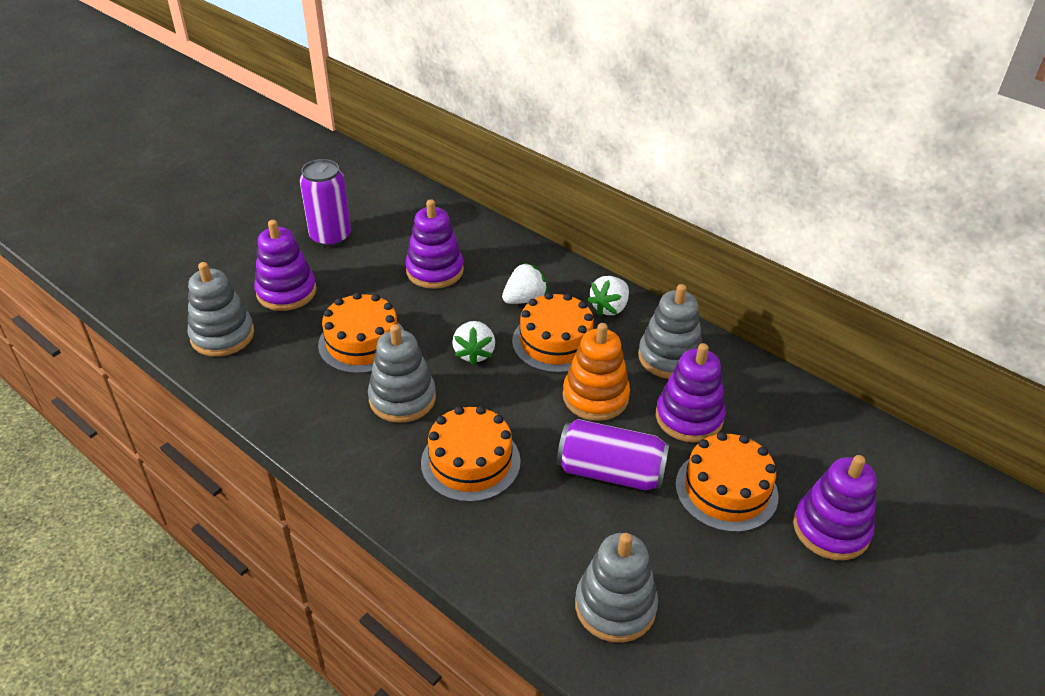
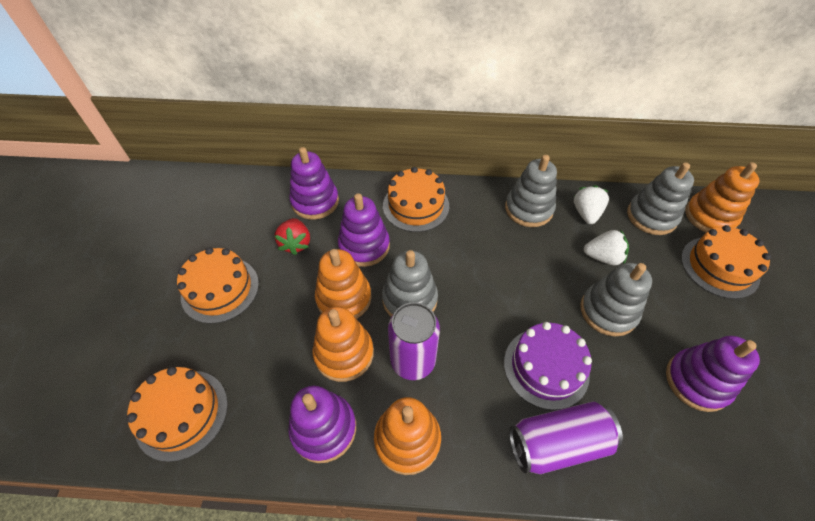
orange stacking toy: [563,323,630,421] = 1 -> [313,306,374,382] [315,249,371,319] [374,397,441,475] [685,162,760,232] = 4
purple cake: none = 0 -> [504,322,592,410] = 1
red strawberry: none = 0 -> [274,218,310,255] = 1
white strawberry: [452,321,495,366] [502,263,548,304] [588,276,629,316] = 3 -> [574,185,609,224] [584,230,629,265] = 2

